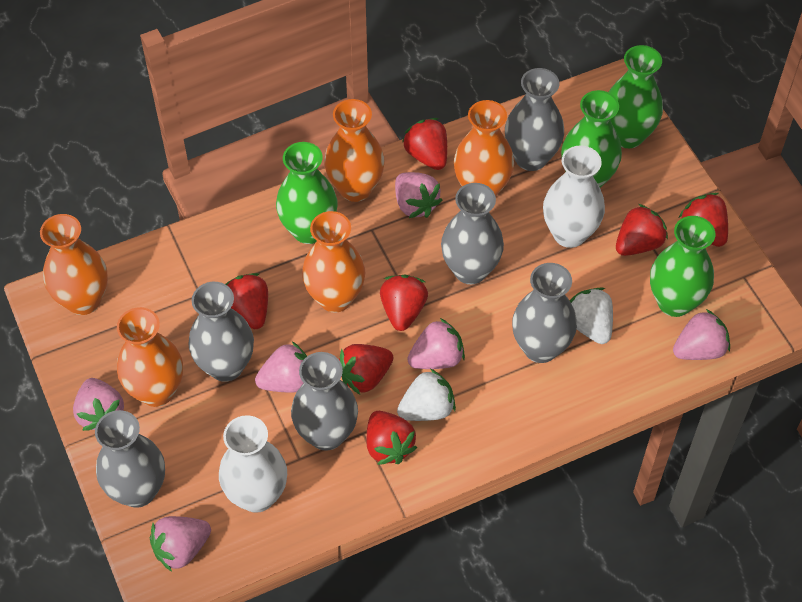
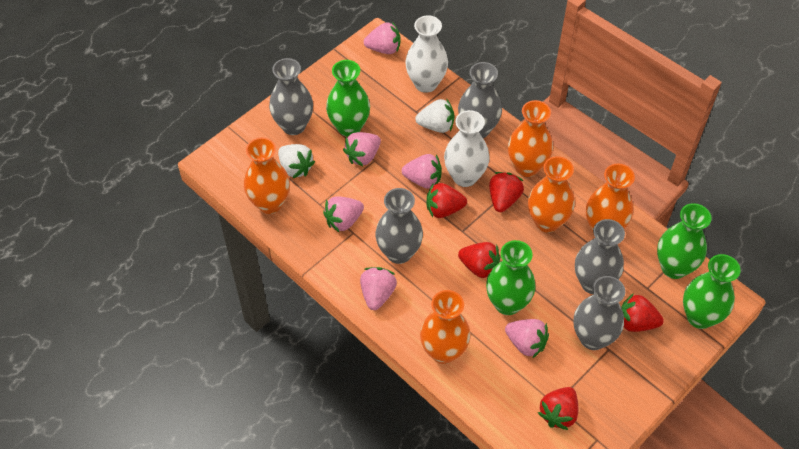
grey vase: [95,410,165,508] [188,282,254,382] [291,352,358,451] [441,183,504,284] [505,68,564,171] [512,263,577,363] = 6 -> [269,58,313,135] [375,188,423,264] [458,62,502,138] [574,276,625,350] [575,219,625,294] = 5
red strawberry: [226,273,268,329] [339,344,393,395] [367,411,417,465] [380,275,428,331] [402,118,447,170] [616,204,668,256] [679,193,728,247] = 7 -> [427,183,467,218] [458,242,500,279] [489,172,524,212] [538,387,578,430] [621,293,664,332] = 5

